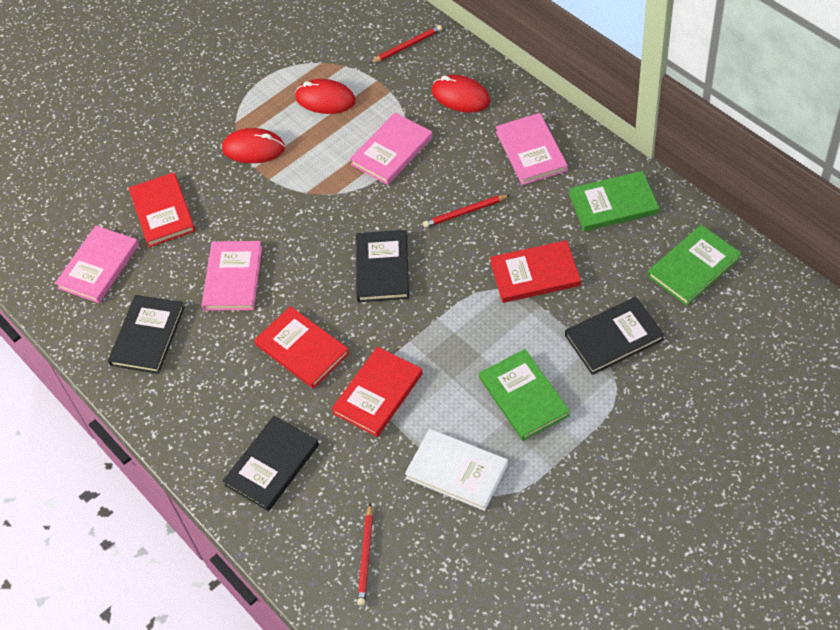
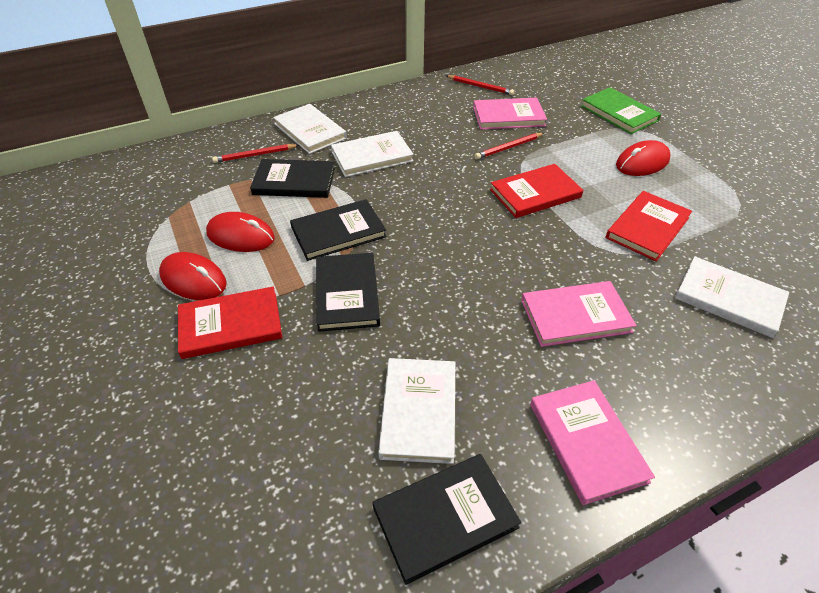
green book: [479,349,570,441] [569,171,659,231] [647,225,741,306] = 3 -> [581,87,661,134] = 1
pink book: [55,226,139,303] [202,241,262,311] [350,113,433,185] [496,113,568,185] = 4 -> [473,98,547,130] [521,281,637,347] [530,380,655,505] = 3
red book: [129,172,196,247] [254,306,350,389] [331,346,423,437] [490,240,581,303] = 4 -> [178,287,282,359] [490,164,583,218] [606,191,692,261] = 3
white book: [405,429,508,511] = 1 -> [273,104,347,154] [331,131,414,177] [378,358,455,464] [675,257,789,338] = 4

